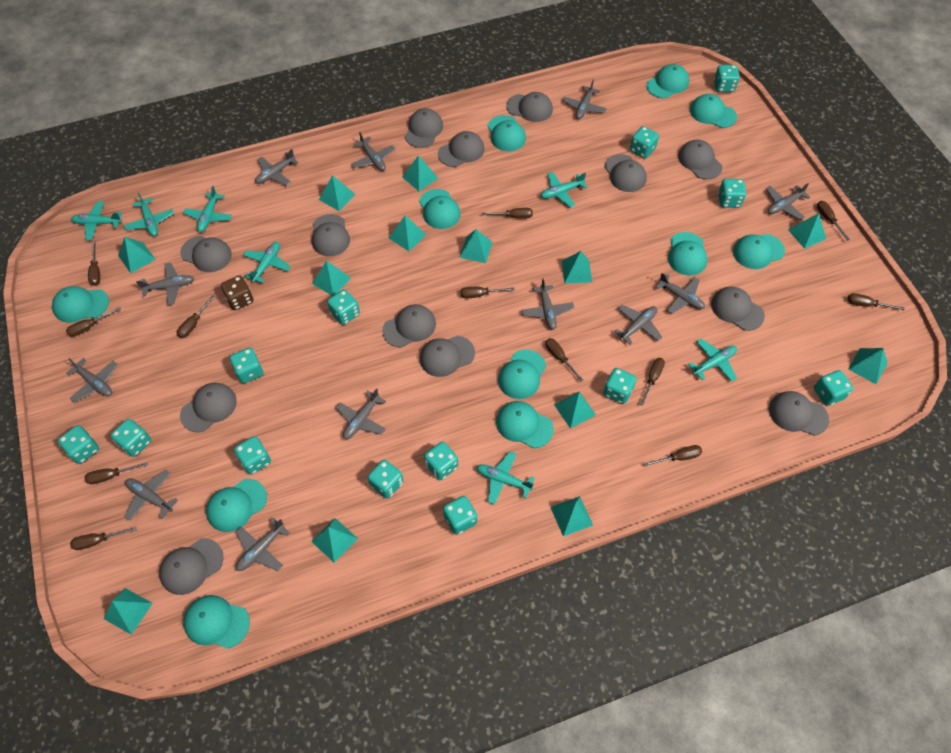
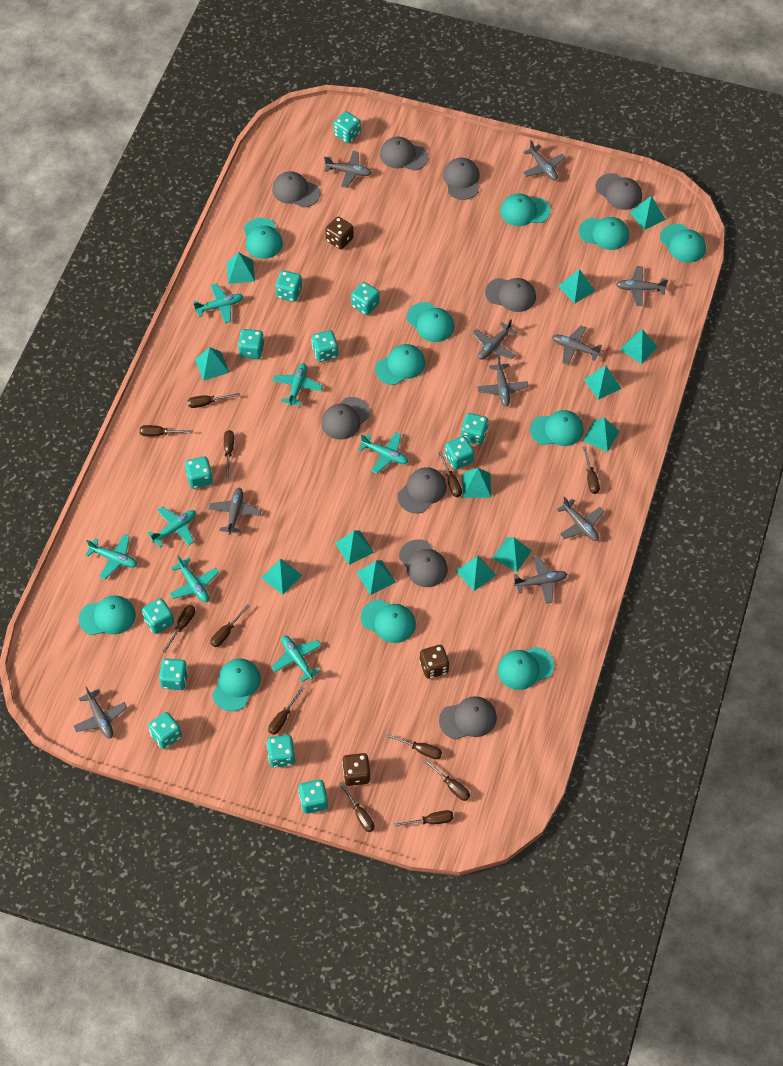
brown dice: [221,275,253,310] = 1 -> [325,217,354,249] [342,753,371,786] [420,645,449,679] = 3
grey cap: [159,538,223,595] [180,236,232,272] [180,383,237,432] [312,214,350,256] [382,304,436,348] [405,108,443,148] [420,335,475,377] [438,131,485,167] [506,92,553,122] [604,154,647,192] [678,139,722,180] [711,287,765,331] [769,391,829,436] = 13 -> [272,171,320,208] [321,397,370,440] [380,136,429,171] [397,467,447,513] [399,539,448,587] [439,696,497,739] [443,158,479,200] [485,278,536,312] [596,173,642,210] = 9
grey plane: [66,358,118,403] [124,470,178,521] [136,262,194,305] [236,518,290,571] [255,149,299,186] [336,388,386,439] [351,132,395,171] [522,278,574,330] [562,80,607,119] [614,305,662,344] [655,273,705,314] [766,183,811,220] = 12 -> [73,686,127,739] [209,488,261,535] [324,151,372,188] [472,320,518,360] [477,357,528,407] [514,556,568,604] [523,140,566,181] [552,325,602,365] [557,497,604,541] [616,266,668,306] = 10

